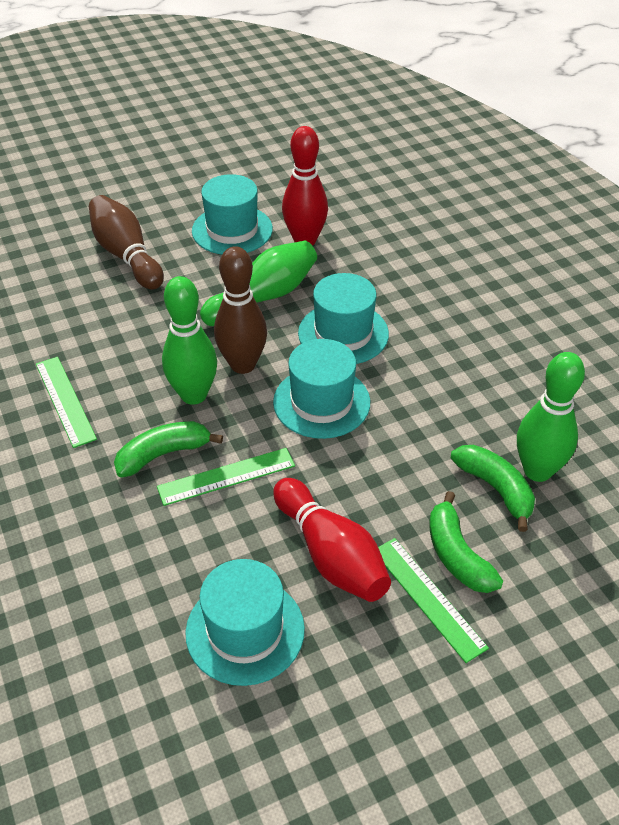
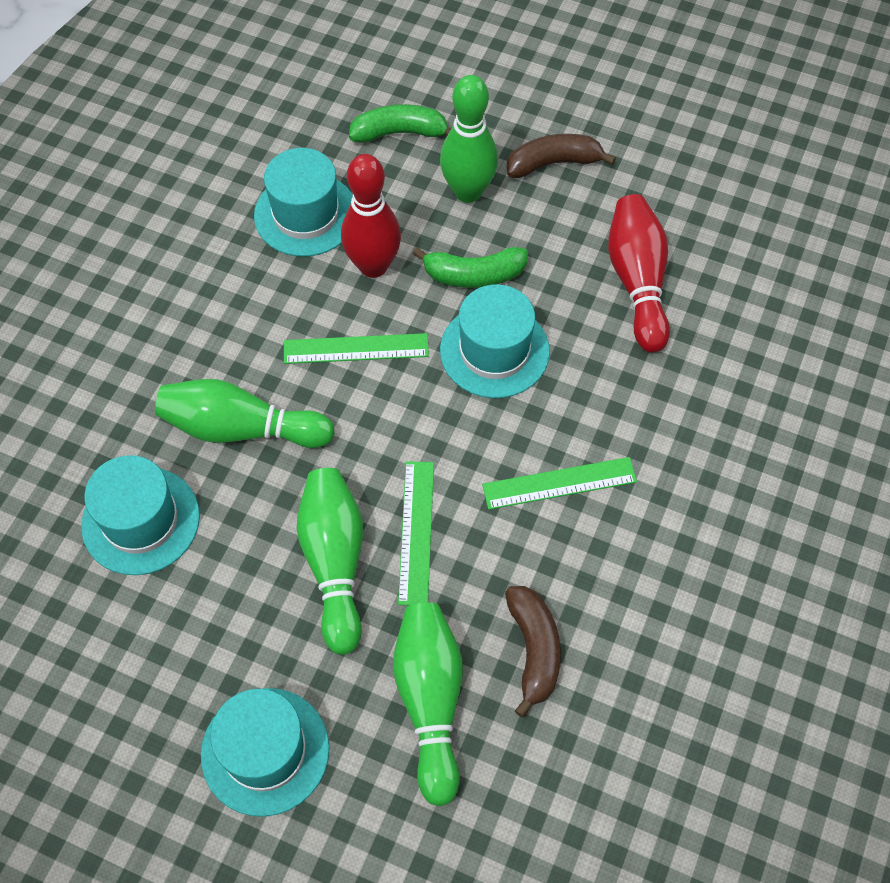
brown banana: none = 0 -> [505,586,561,718] [507,134,616,178] = 2
brown bowling pin: [89,195,164,290] [214,246,267,374] = 2 -> none = 0
green banana: [114,421,223,478] [429,491,503,593] [451,445,535,532] = 3 -> [349,104,451,143] [413,247,528,288] = 2
green bowling pin: [162,276,217,405] [200,241,317,326] [517,352,585,482] = 3 -> [155,379,335,448] [297,468,363,655] [393,603,463,806] [440,75,498,203] = 4

